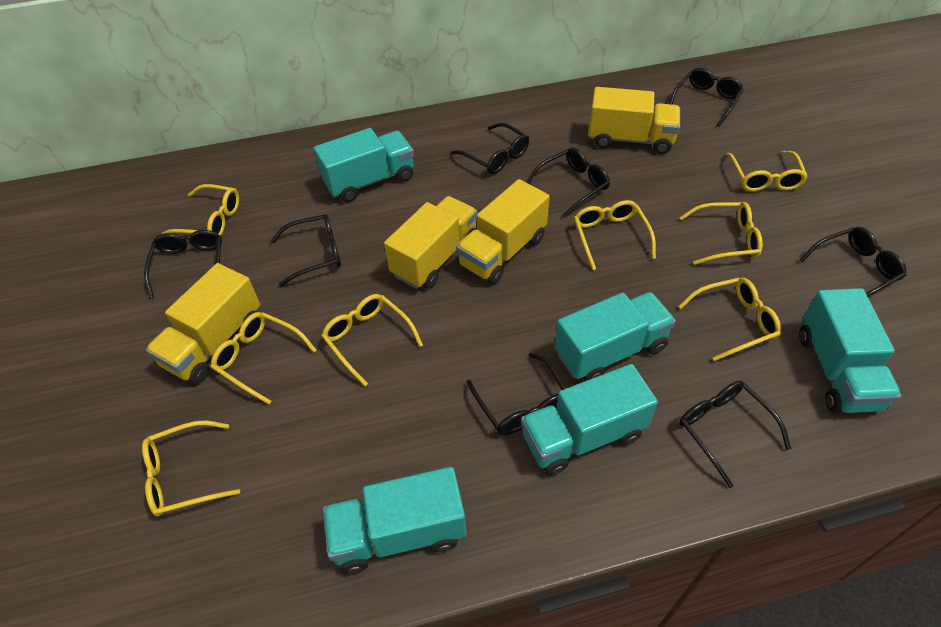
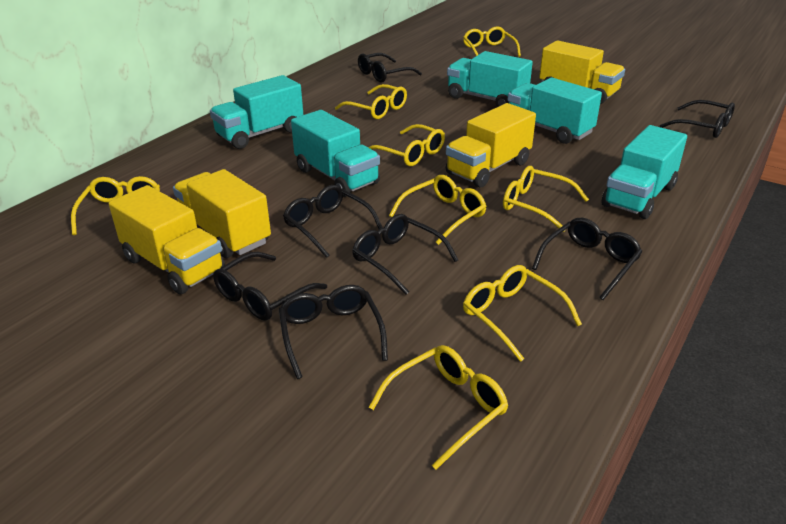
black glasses: [144,230,222,298] [271,214,341,286] [451,123,529,174] [467,353,566,435] [526,148,610,217] [669,68,744,127] [679,381,791,488] [800,227,907,296] = 8 -> [213,252,327,321] [279,285,388,379] [283,185,382,258] [352,214,458,295] [358,53,422,83] [532,218,642,300] [660,100,735,138] = 7

